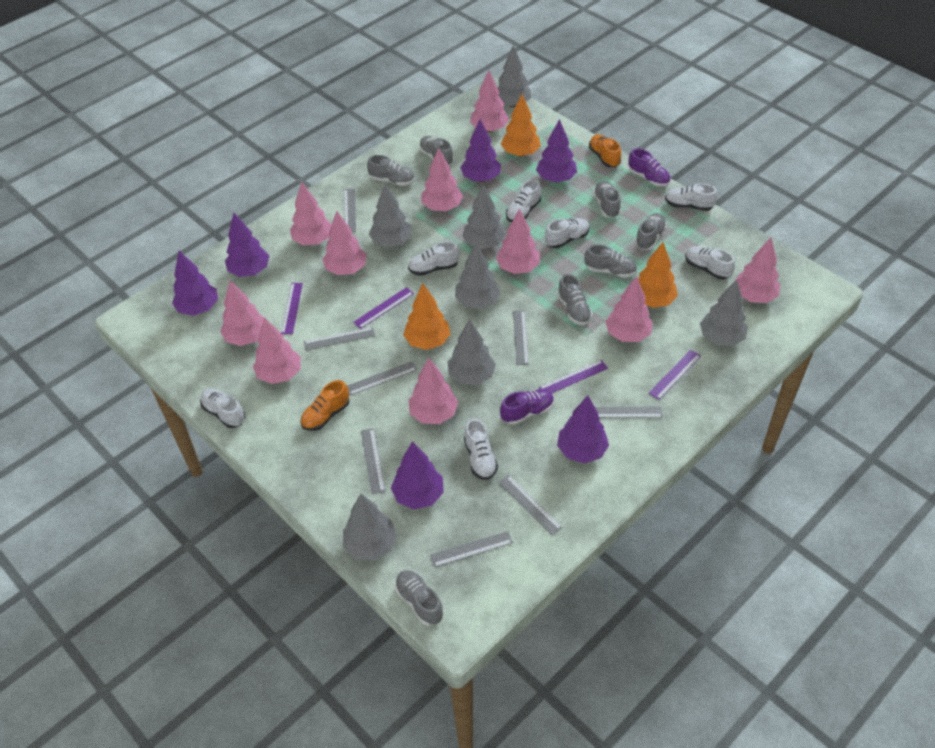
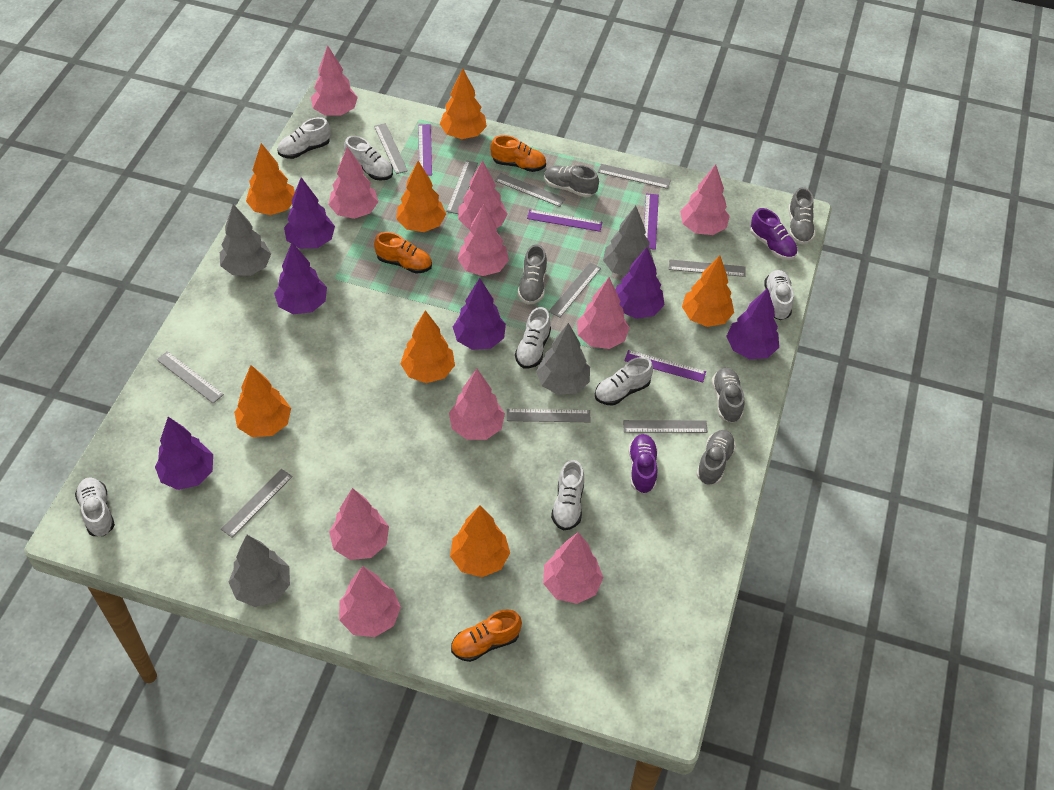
grey ruler: [304,327,375,351] [344,188,356,232] [347,361,418,396] [361,428,385,494] [430,531,513,567] [499,475,562,536] [513,311,529,365] [595,407,663,418] = 8 -> [157,351,224,403] [221,469,293,537] [374,123,408,174] [446,160,478,214] [495,173,566,207] [507,409,591,422] [549,263,601,317] [598,164,671,189] [623,420,708,433] [669,259,746,277] = 10
grey shoe: [367,155,415,186] [395,570,443,626] [419,136,453,165] [558,274,592,325] [584,244,637,278] [593,181,621,218] [635,213,667,250] = 7 -> [518,244,547,305] [544,165,599,197] [696,430,736,485] [712,367,744,423] [788,187,815,245] = 5
grey tree: [343,493,397,561] [369,183,412,247] [448,319,496,385] [455,243,501,309] [462,184,506,249] [497,45,531,108] [700,279,748,346] = 7 -> [220,204,271,276] [229,535,290,607] [536,323,590,395] [603,206,654,276] = 4
orange shoe: [301,380,349,431] [589,134,621,167] = 2 -> [374,232,432,274] [451,609,522,662] [491,135,546,172] = 3
orange tree: [403,284,451,350] [501,94,541,157] [638,242,678,308] = 3 -> [234,365,291,437] [246,143,295,215] [396,161,446,232] [400,310,455,383] [440,68,487,139] [450,505,510,577] [682,255,734,327] = 7

